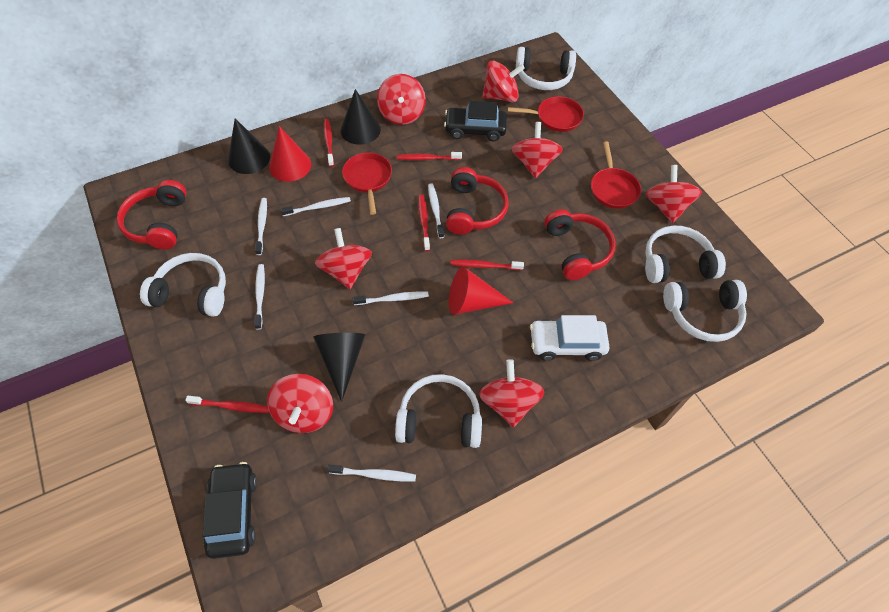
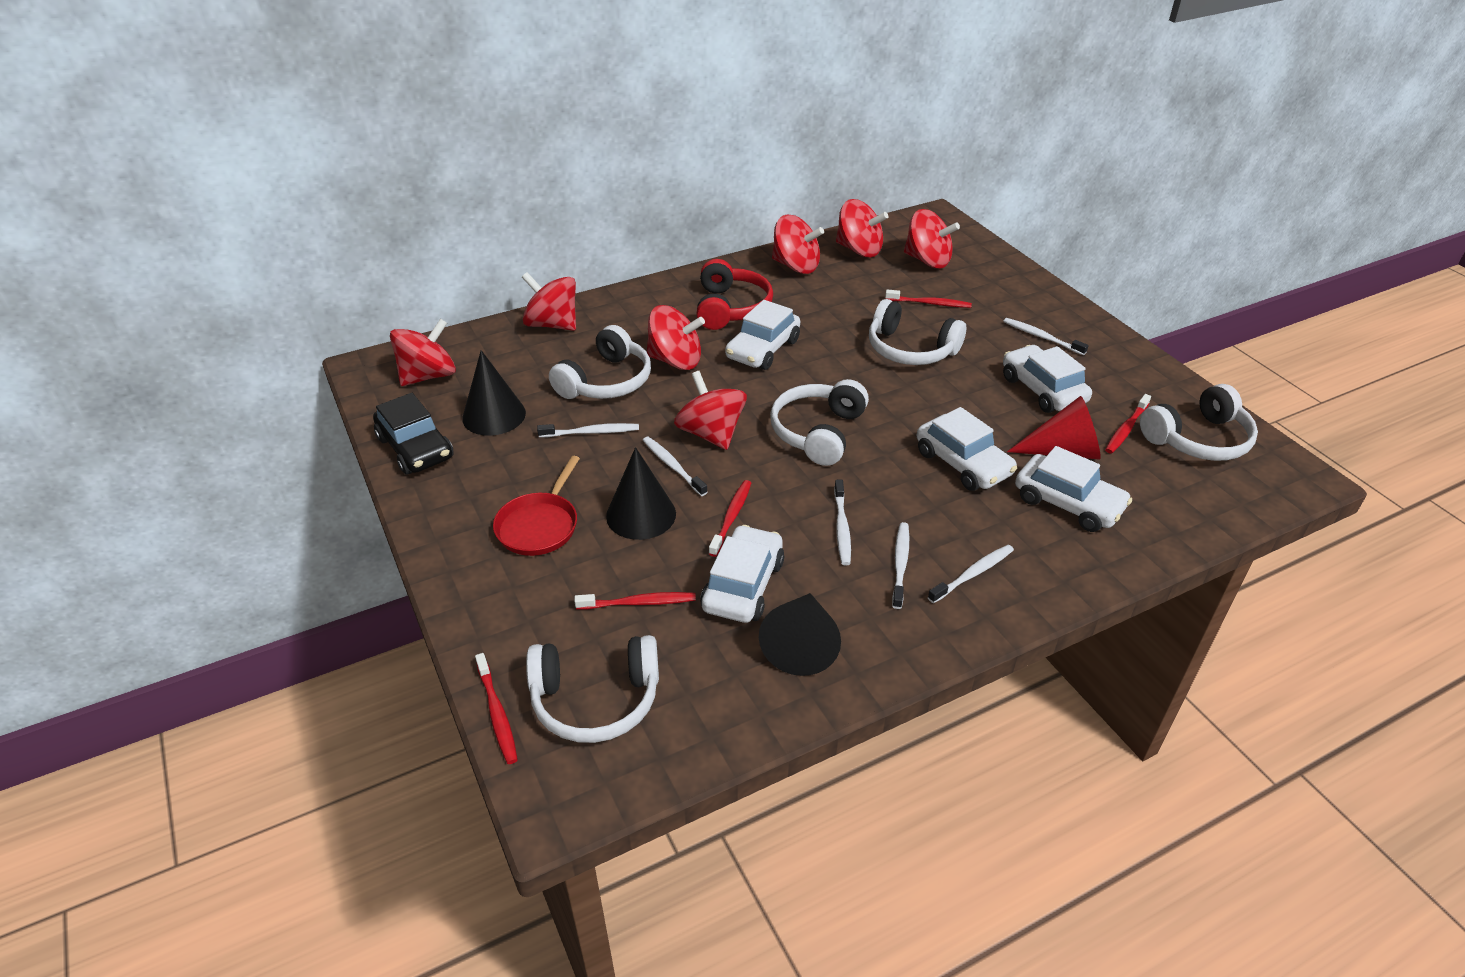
black car: [203,462,257,559] [444,101,507,141] = 2 -> [373,393,454,474] = 1
red cone: [269,126,311,182] [449,267,513,315] = 2 -> [1007,396,1101,460] = 1
red headphones: [117,180,187,249] [446,167,509,235] [544,209,616,280] = 3 -> [696,259,773,330] = 1
red pan: [342,152,392,215] [508,96,584,132] [591,141,641,209] = 3 -> [493,456,580,556] = 1
white car: [530,315,610,361] = 1 -> [700,525,784,623] [725,300,800,370] [916,407,1017,491] [1003,345,1092,413] [1015,446,1132,532] = 5

